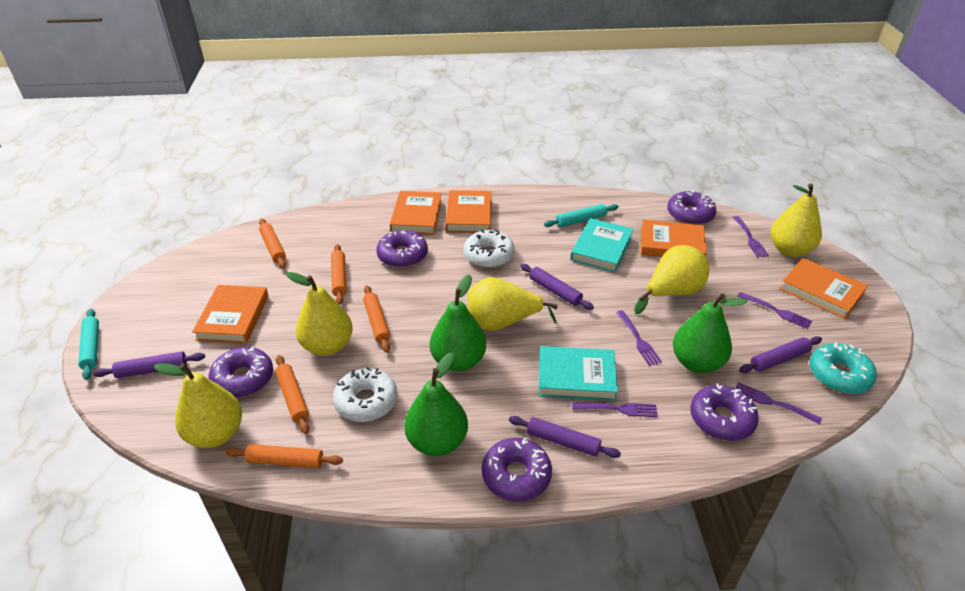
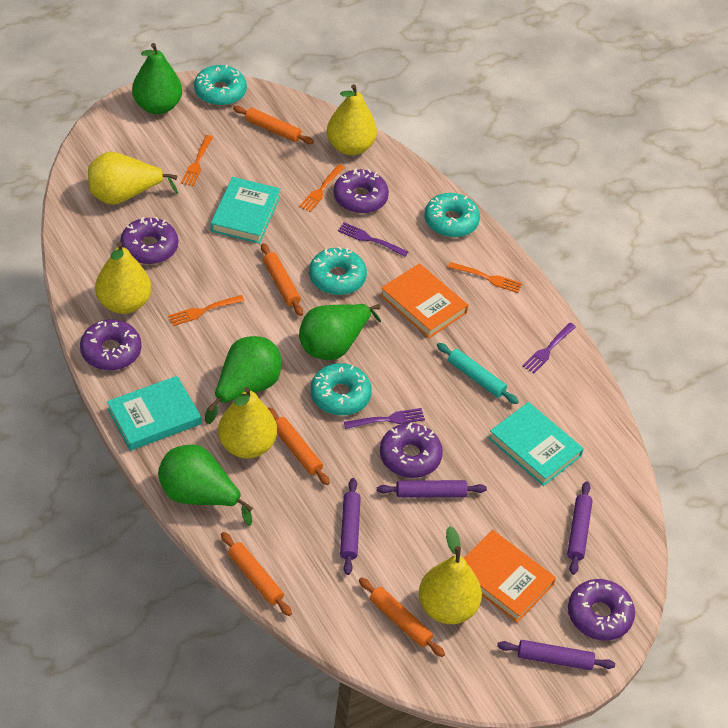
green pear: [404,353,468,456] [430,275,486,371] [673,293,748,373] = 3 -> [132,43,182,114] [158,444,253,526] [205,336,282,424] [299,304,381,360] = 4
orange book: [192,285,269,344] [390,191,442,235] [445,190,492,233] [641,220,707,257] [780,258,868,319] = 5 -> [380,263,468,338] [464,530,556,623] = 2
orange fork: none = 0 -> [168,295,245,326] [181,135,213,186] [299,164,345,212] [448,262,522,293] = 4
purple fork: [572,402,658,417] [616,310,662,366] [733,216,769,257] [735,382,822,424] [737,292,812,329] = 5 -> [338,222,408,257] [344,408,425,429] [523,323,576,373] = 3
turquoise book: [539,346,618,401] [570,218,634,272] = 2 -> [107,376,201,451] [211,177,281,244] [488,402,584,486] = 3
turquoise donut: [810,342,877,394] = 1 -> [194,65,247,106] [309,247,367,295] [310,363,372,416] [425,193,480,238] = 4
turquoise rolling pin: [78,309,99,380] [544,204,618,227] = 2 -> [437,343,519,404] = 1
white donut: [333,367,397,422] [464,230,515,268] = 2 -> none = 0

